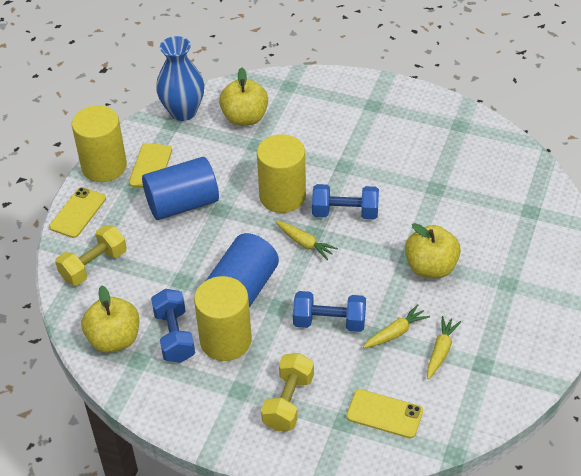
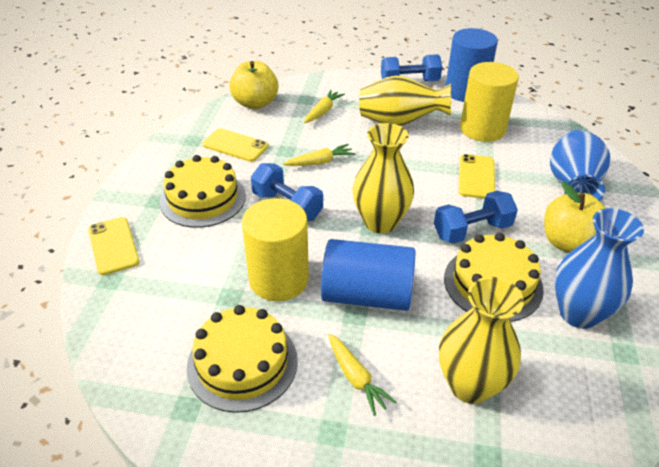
blue vase: [156,36,204,121] = 1 -> [550,130,610,201] [555,208,644,329] = 2
yellow apple: [81,286,139,353] [219,67,268,126] [405,223,461,278] = 3 -> [229,61,278,109] [544,182,606,253] = 2
yellow cake: none = 0 -> [160,155,246,228] [187,305,298,413] [444,233,544,322] = 3
yellow cylinder: [72,105,127,182] [194,276,252,361] [257,134,306,213] = 3 -> [242,198,309,301] [460,62,519,142] = 2
yellow dumbbell: [55,225,127,286] [261,353,314,431] = 2 -> none = 0
yellow vase: none = 0 -> [352,123,414,234] [359,76,451,126] [439,277,524,404] = 3

